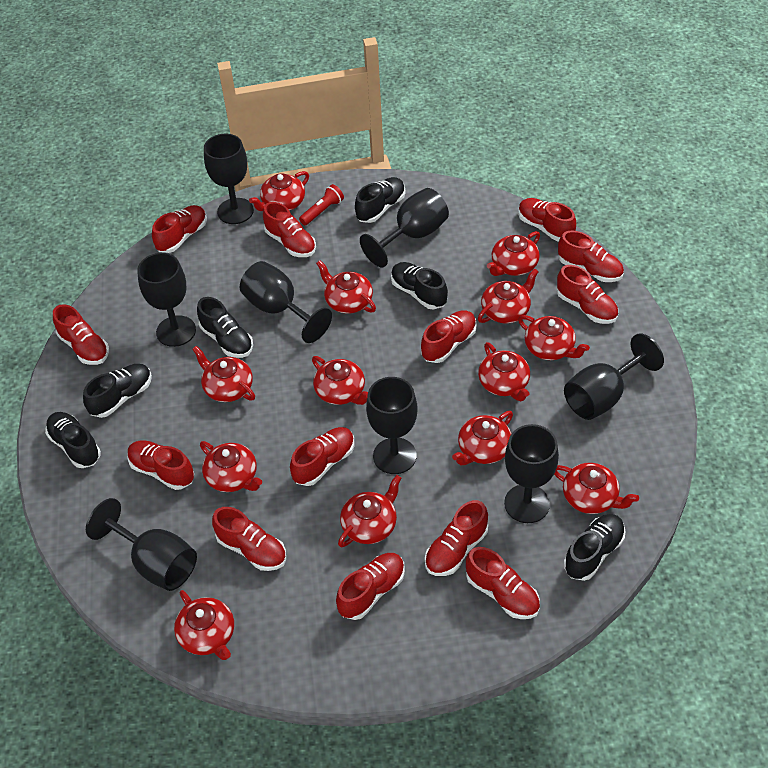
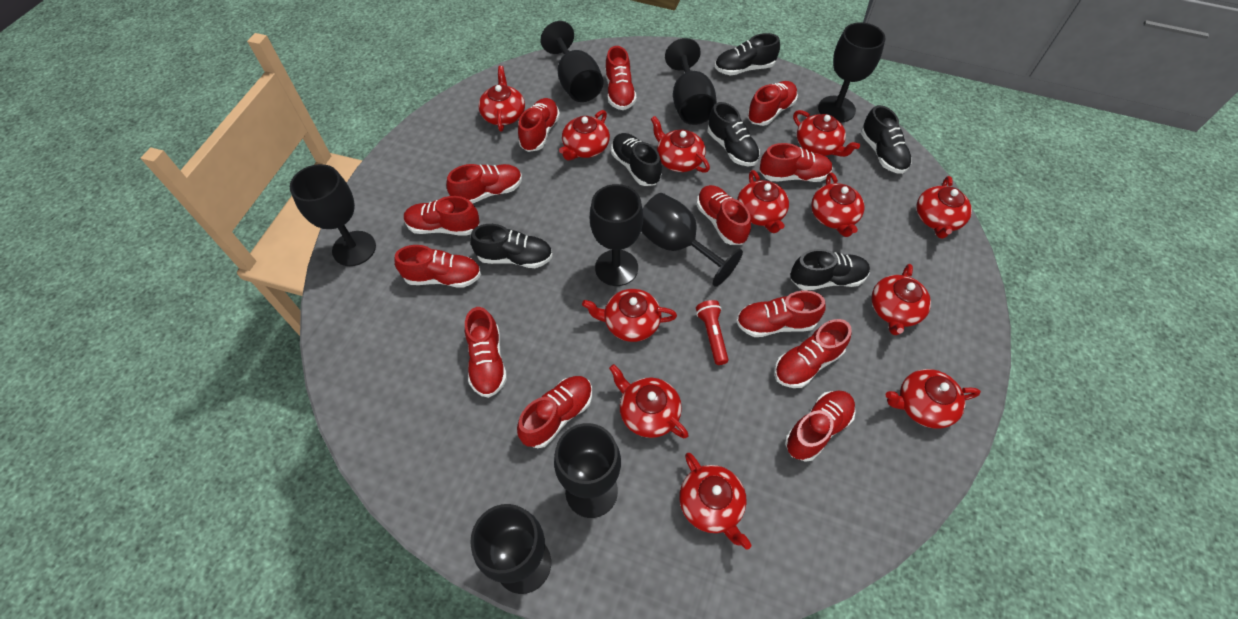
red teapot: [174,590,234,660] [192,346,255,402] [200,441,262,492] [249,171,309,211] [312,356,368,405] [316,260,376,314] [338,475,401,547] [452,411,513,465] [478,269,539,324] [478,342,530,401] [487,231,540,276] [518,315,590,360] [554,463,639,514] = 13 -> [478,66,525,132] [559,110,610,160] [582,289,677,342] [609,364,688,438] [651,116,710,173] [679,453,751,550] [737,170,789,233] [793,110,860,157] [811,172,865,237] [871,264,931,335] [885,369,981,428] [916,176,972,239] = 12

